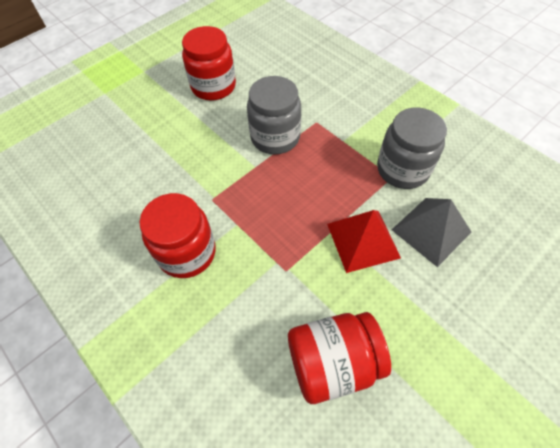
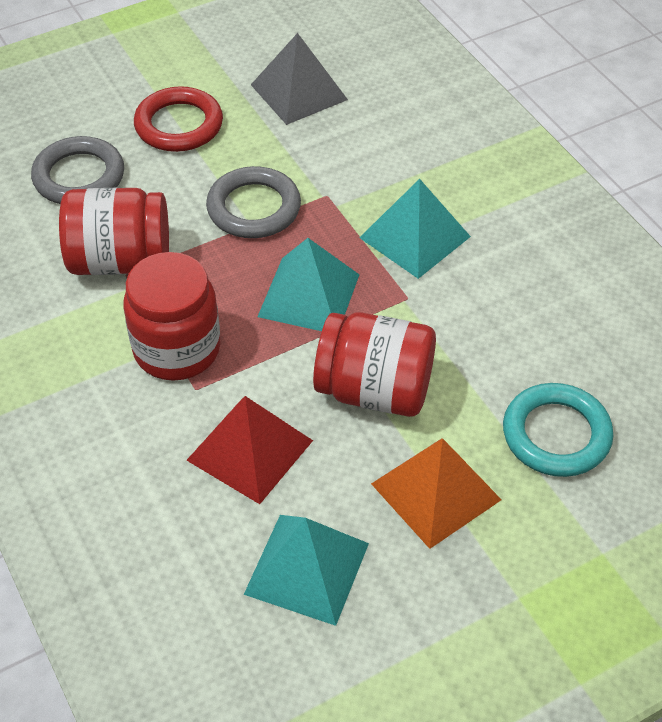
grey jar: [247,76,301,154] [377,108,447,189] = 2 -> none = 0
grey ring: none = 0 -> [31,136,124,204] [206,166,301,238] = 2
orange pyramid: none = 0 -> [371,438,502,549] = 1
red ring: none = 0 -> [134,86,223,152] = 1
turquoise pyramid: none = 0 -> [244,515,369,626] [257,238,359,331] [359,179,471,279] = 3
turquoise ring: none = 0 -> [503,383,614,477] = 1

